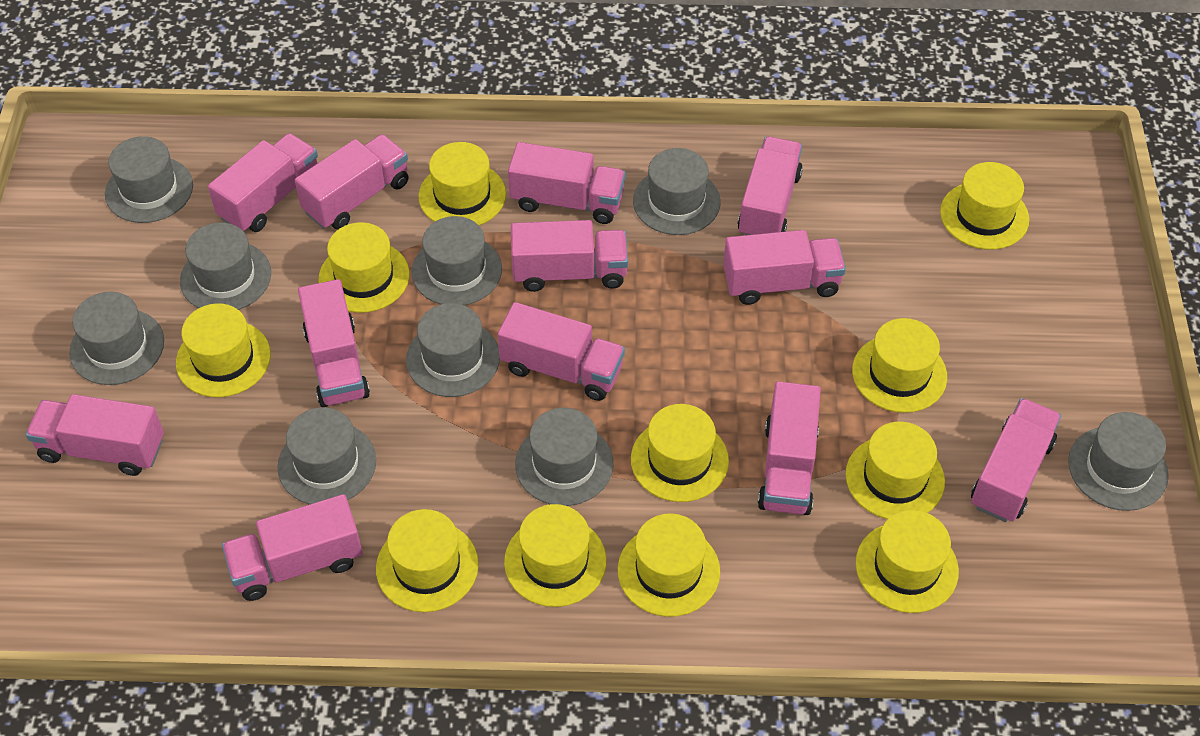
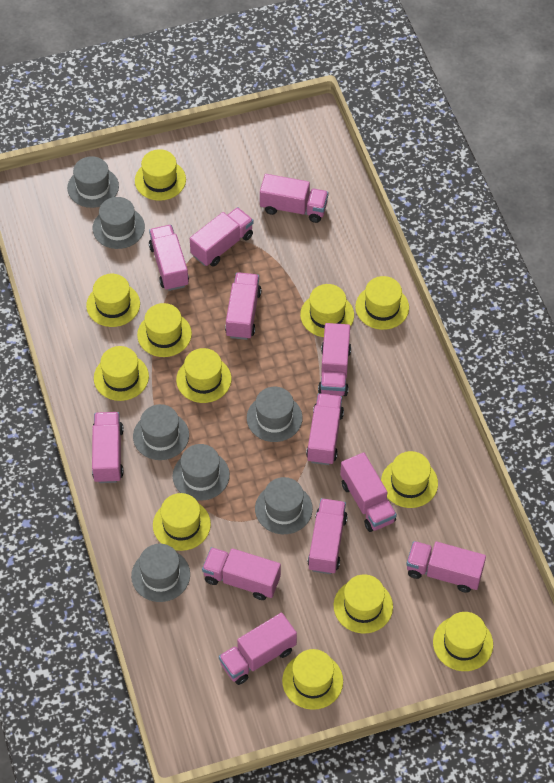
grey hat: [69,292,164,385] [105,136,193,223] [180,223,271,310] [277,407,376,504] [406,303,500,397] [411,216,502,305] [515,408,613,506] [633,148,721,235] [1068,412,1169,511] = 9 -> [67,156,119,208] [93,197,145,249] [131,544,190,602] [133,404,189,460] [173,444,230,501] [247,387,303,442] [255,477,313,534] = 7
yellow hat: [176,303,271,397] [319,222,410,313] [376,509,479,612] [418,142,506,225] [504,504,606,607] [618,513,720,617] [631,404,729,502] [846,422,945,519] [852,318,947,413] [856,510,959,613] [940,162,1029,250] = 11 -> [86,274,140,327] [94,346,149,401] [135,149,186,201] [137,303,192,357] [153,493,211,551] [176,348,232,403] [282,649,343,710] [300,284,354,337] [333,574,393,634] [355,276,409,330] [381,451,438,508] [433,612,493,671] = 12

